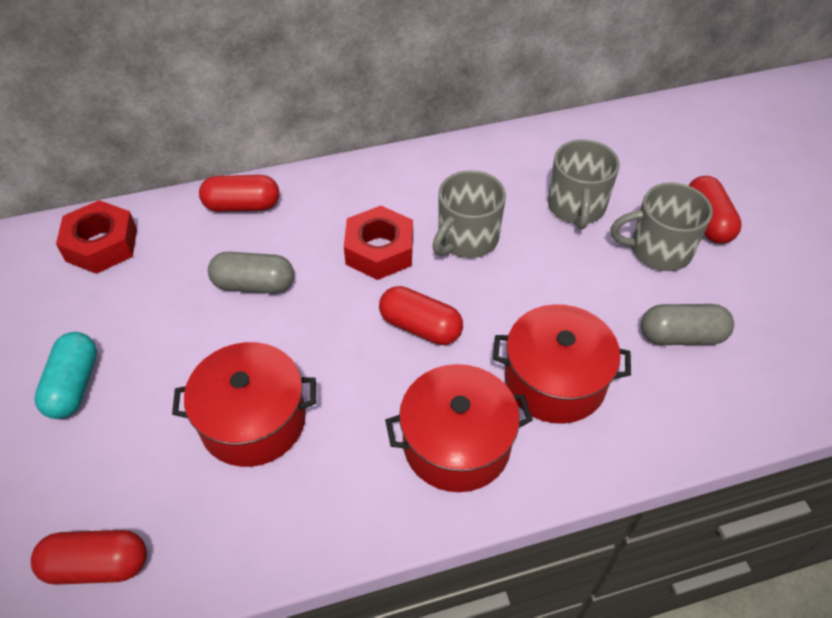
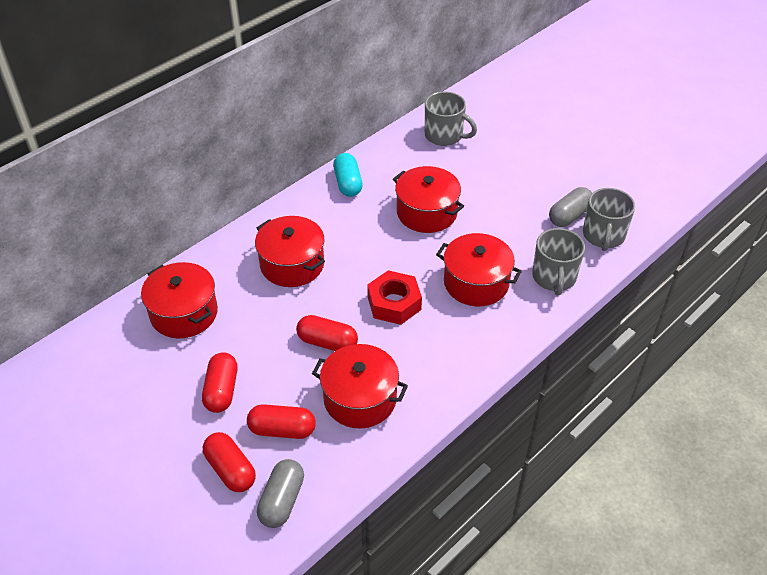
red nut: [56,200,137,274] [344,206,413,280] = 2 -> [367,270,422,325] = 1
red pot: [172,342,316,467] [385,364,533,492] [493,304,631,424] = 3 -> [141,262,218,338] [255,216,325,287] [312,344,408,429] [393,166,464,233] [436,233,522,306] = 5

